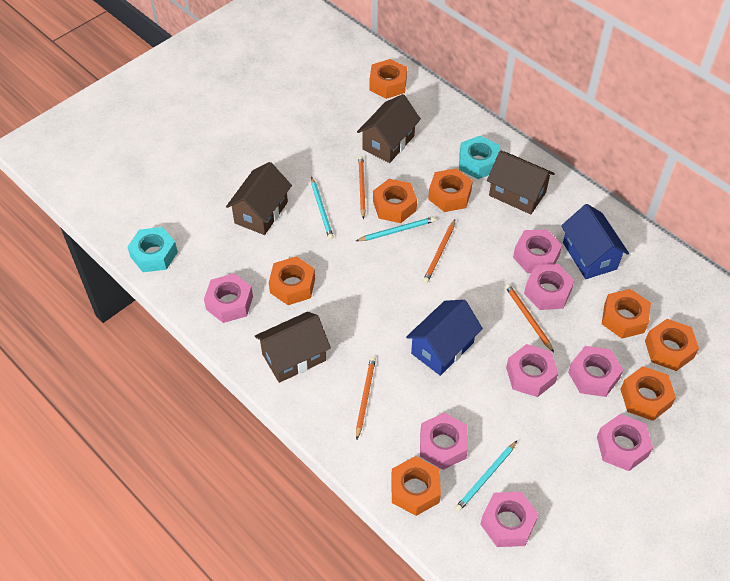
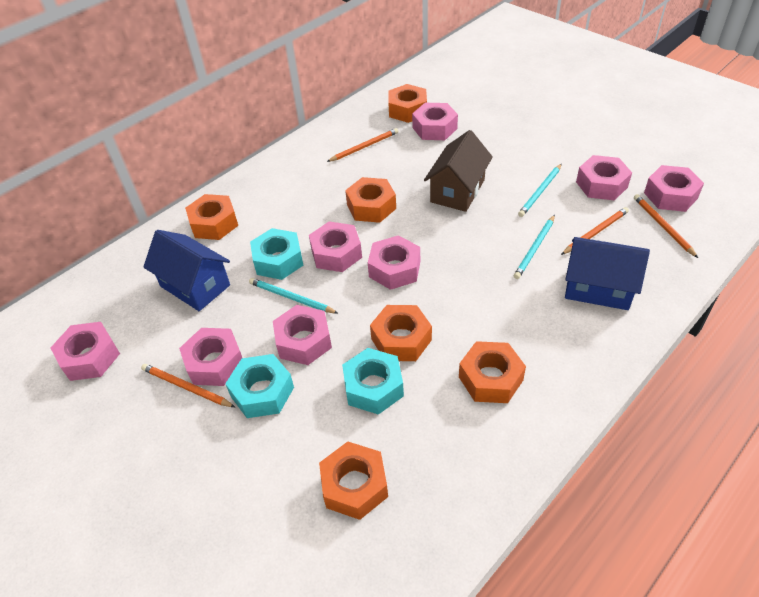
brown house: [226,162,292,235] [255,312,331,383] [357,94,421,163] [487,150,555,214] = 4 -> [424,130,493,212] = 1
orange nut: [269,256,315,305] [369,59,407,99] [373,179,417,223] [391,456,441,516] [428,168,473,212] [602,289,651,339] [620,366,676,421] [645,319,699,371] = 8 -> [185,194,238,240] [319,442,388,520] [345,177,396,223] [370,305,432,361] [388,84,427,123] [459,341,526,403] = 6
turquoise nut: [128,227,178,272] [459,136,499,179] = 2 -> [225,354,294,418] [250,228,304,280] [342,348,404,415] = 3

